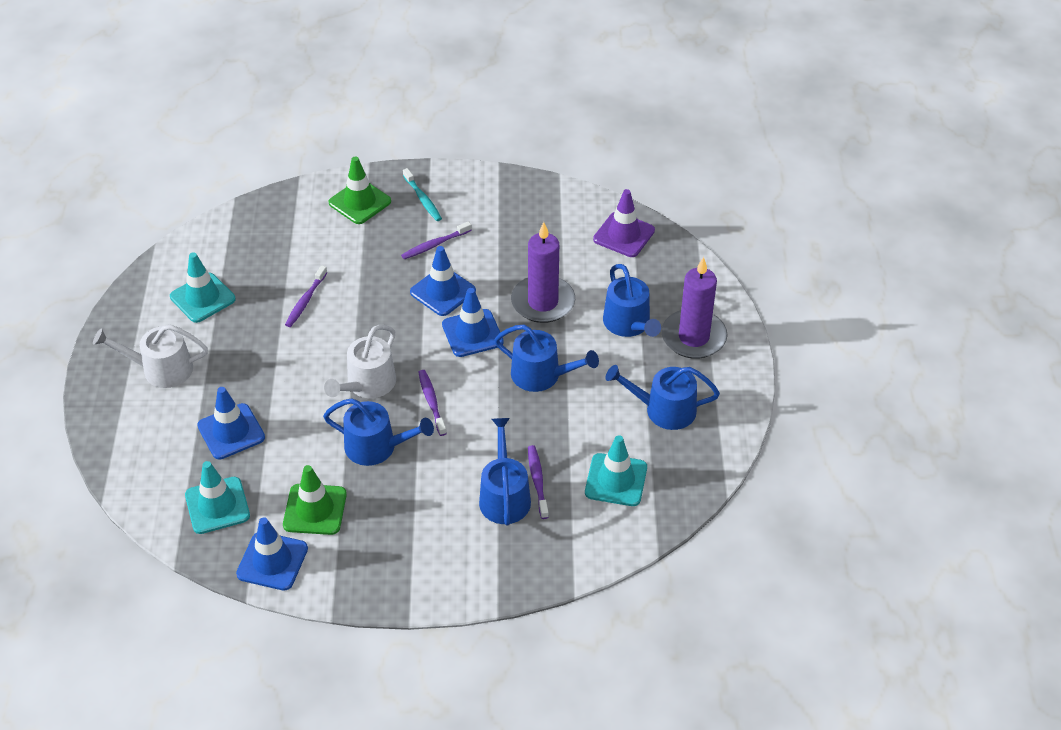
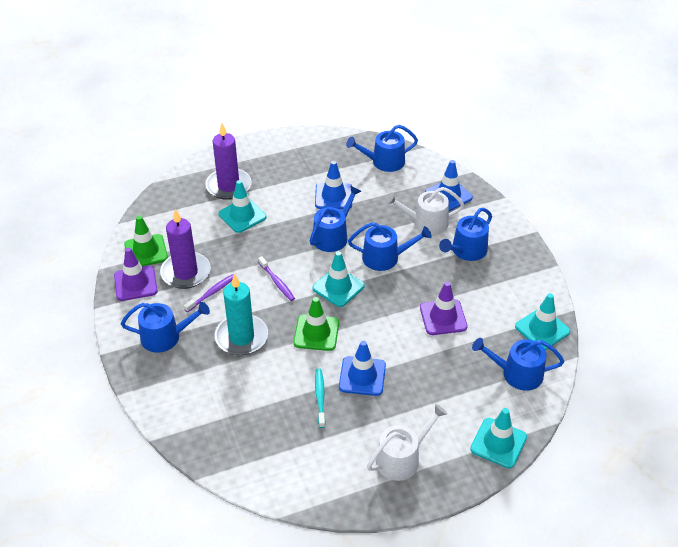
blue traffic cone: [197,387,265,459] [236,517,308,591] [410,246,476,316] [442,288,504,357] = 4 -> [315,161,352,209] [339,341,386,396] [425,160,473,211] = 3
blue watering can: [323,399,434,466] [479,418,531,525] [494,325,599,392] [603,264,661,337] [606,365,720,430] = 5 -> [121,302,210,353] [310,186,361,252] [346,125,418,172] [348,222,432,271] [439,208,492,261] [472,338,564,391] = 6
purple toothbrush: [285,265,327,327] [401,221,472,259] [418,370,447,436] [528,445,549,519] = 4 -> [184,274,234,312] [258,256,295,301] = 2
purple traffic cone: [593,189,655,257] = 1 -> [114,248,158,301] [420,281,468,335] = 2
turquoise candle: none = 0 -> [215,274,268,355] = 1
turquoise traffic cone: [170,252,236,323] [185,461,250,534] [585,435,647,506] = 3 -> [218,180,266,233] [312,251,365,307] [470,408,527,468] [515,293,570,350] = 4

